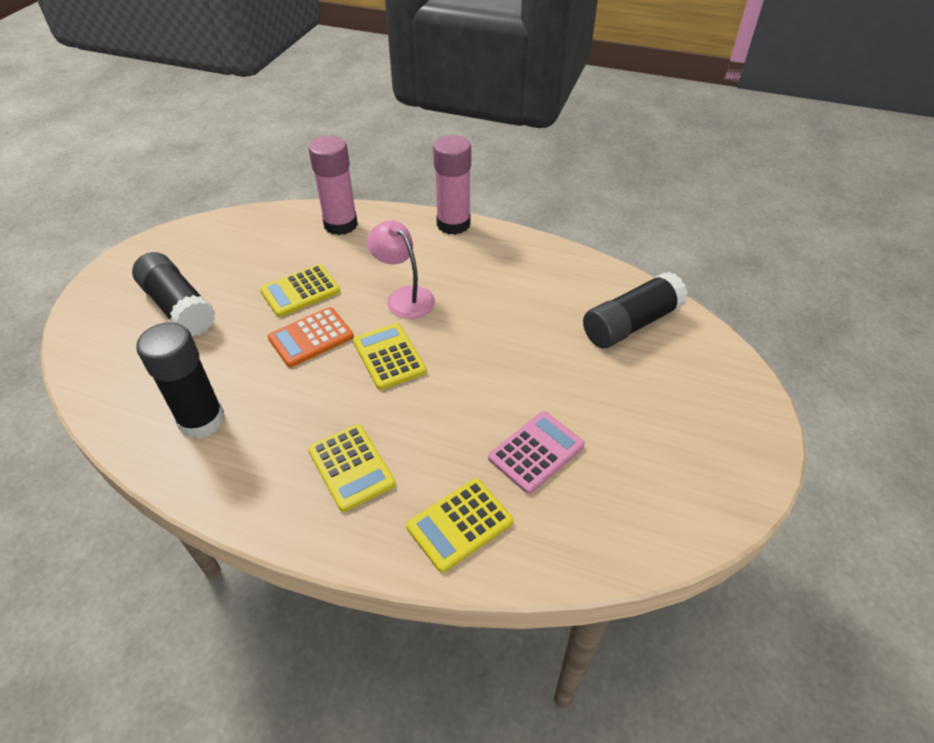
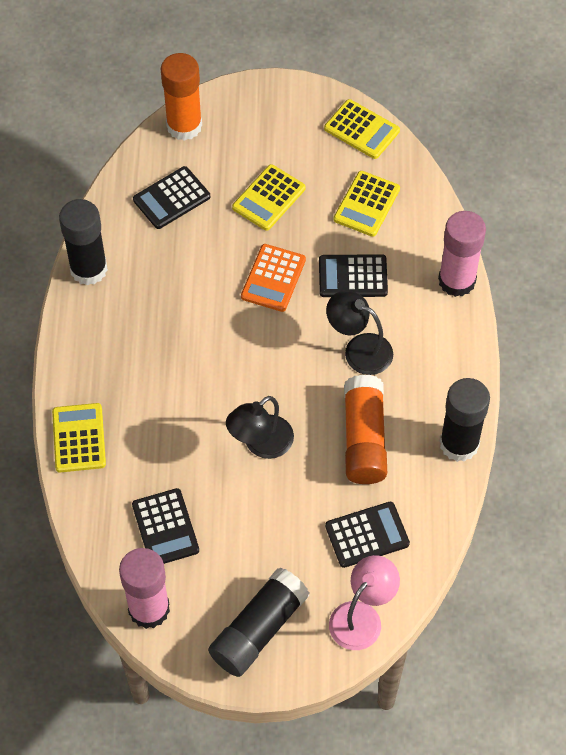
black calculator: none = 0 -> [132,488,199,564] [133,166,210,229] [319,254,388,297] [325,501,410,568] = 4
black lamp: none = 0 -> [226,396,294,459] [326,291,393,375] = 2
orange glue stick: none = 0 -> [161,53,202,141] [344,375,387,484] = 2
pink calculator: [488,411,585,494] = 1 -> none = 0

